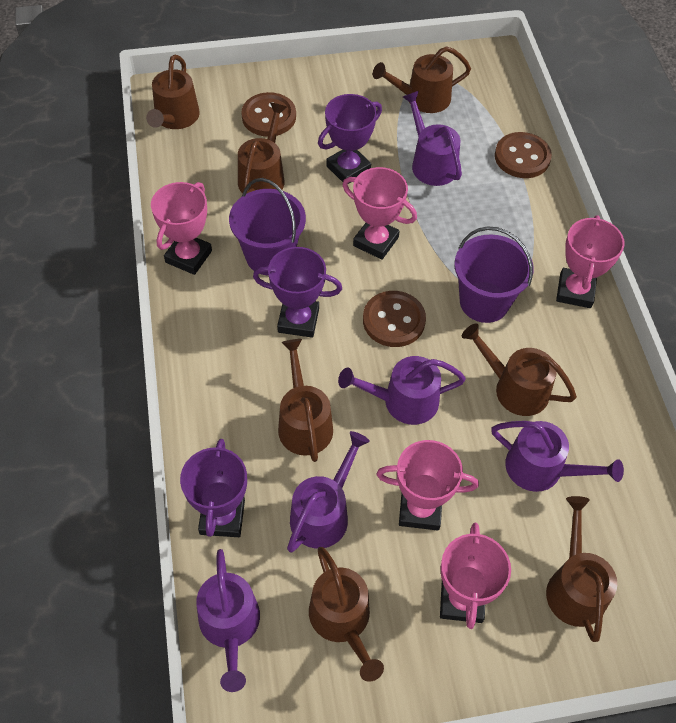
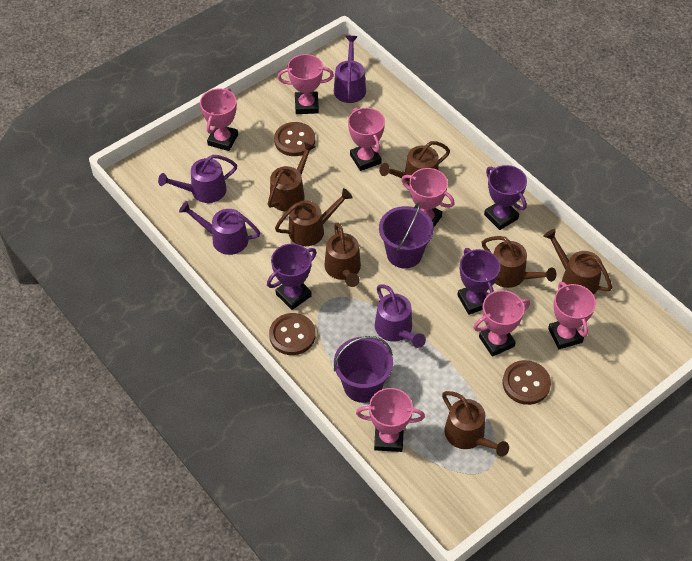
pink trophy: [151,182,212,275] [343,167,417,260] [377,440,479,531] [440,523,511,629] [556,215,625,308] = 5 -> [200,88,238,151] [278,54,334,114] [348,108,385,171] [356,388,425,452] [401,168,455,227] [473,290,530,357] [548,282,596,349] = 7
purple watering can: [196,549,260,692] [287,431,370,553] [338,356,466,425] [403,91,462,186] [491,421,624,492] = 5 -> [158,155,237,203] [179,201,260,255] [334,36,366,103] [375,284,426,348] = 4

